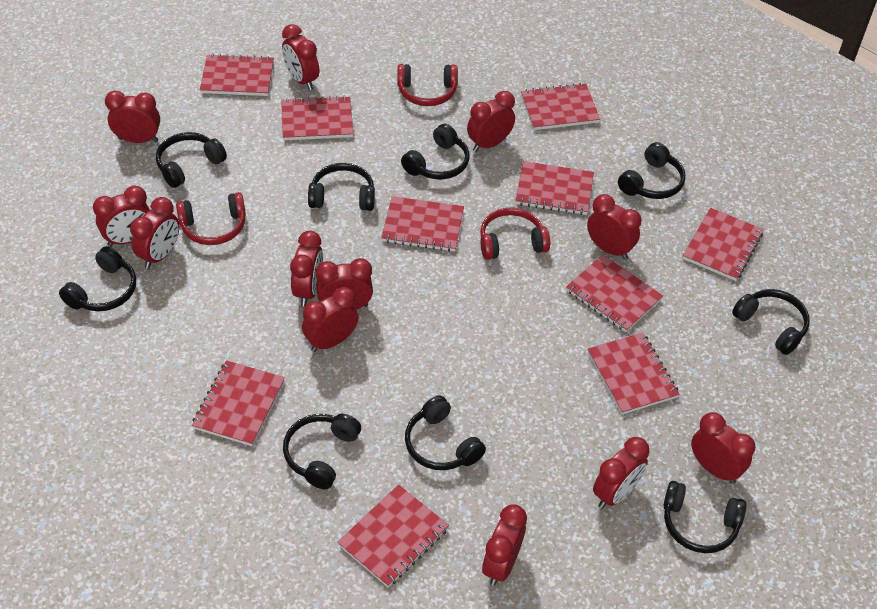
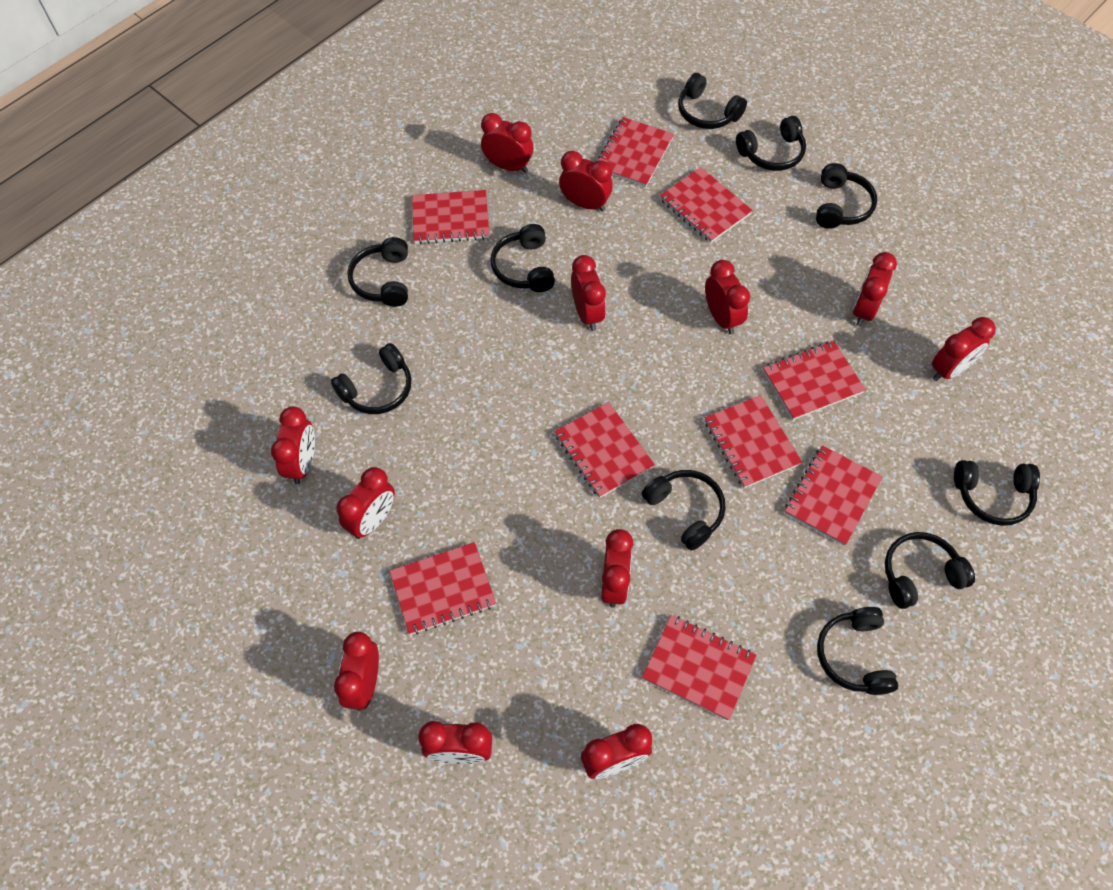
black headphones: [59,246,136,311] [156,132,227,188] [283,414,361,489] [308,163,375,211] [401,124,469,179] [405,395,486,470] [618,142,686,199] [663,481,747,553] [732,289,810,355] = 9 -> [331,343,411,414] [347,237,408,307] [491,224,555,292] [642,470,726,550] [678,73,747,129] [736,116,806,171] [816,163,877,229] [817,607,898,695] [885,532,975,609] [954,460,1040,526] = 10
red headphones: [176,192,246,245] [397,64,458,106] [480,208,550,260] = 3 -> none = 0
red notebook: [192,360,285,446] [200,54,274,96] [281,96,353,140] [337,485,449,587] [381,196,464,252] [515,161,594,215] [521,83,600,130] [566,255,663,332] [588,333,679,414] [682,208,764,281] = 10 -> [390,542,496,635] [412,190,490,244] [554,402,655,498] [596,117,674,187] [642,615,757,720] [660,167,753,243] [704,395,802,488] [763,341,866,420] [785,445,882,546] = 9

